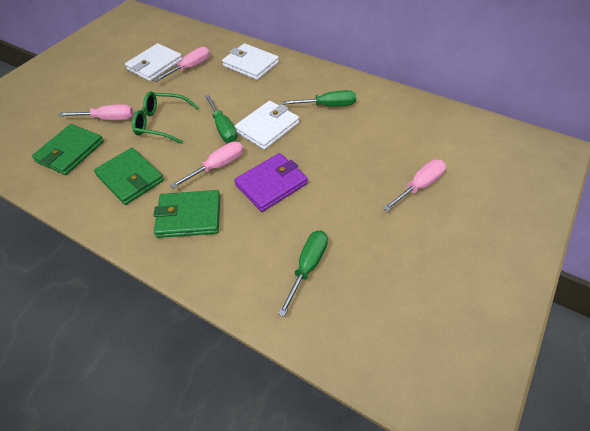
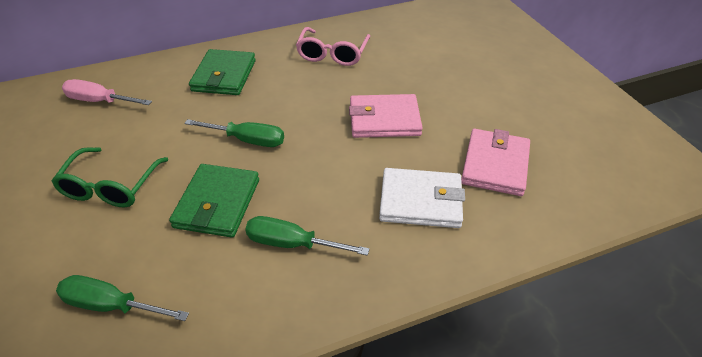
green wallet: [32,124,104,175] [94,148,164,205] [153,190,221,238] = 3 -> [169,164,259,237] [189,49,256,95] = 2
pink glasses: none = 0 -> [296,27,370,66] = 1
pink screwdriver: [58,104,133,120] [154,47,210,82] [170,142,243,189] [383,159,446,211] = 4 -> [62,79,152,105] = 1
pink wallet: none = 0 -> [349,94,423,138] [461,129,530,196] = 2
purple wallet: [234,153,308,212] = 1 -> none = 0
white wallet: [125,43,183,81] [222,43,279,80] [234,101,299,150] = 3 -> [379,168,465,228] = 1

